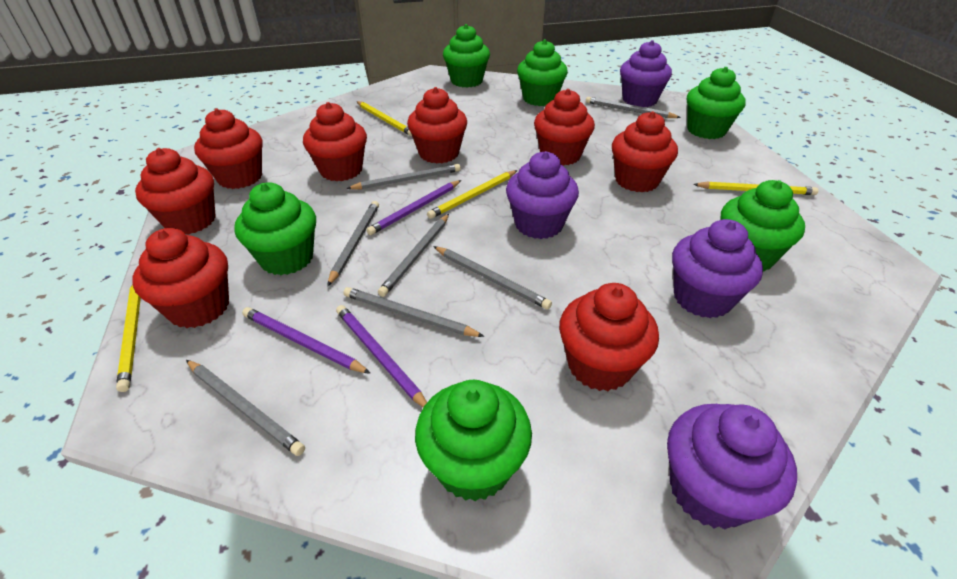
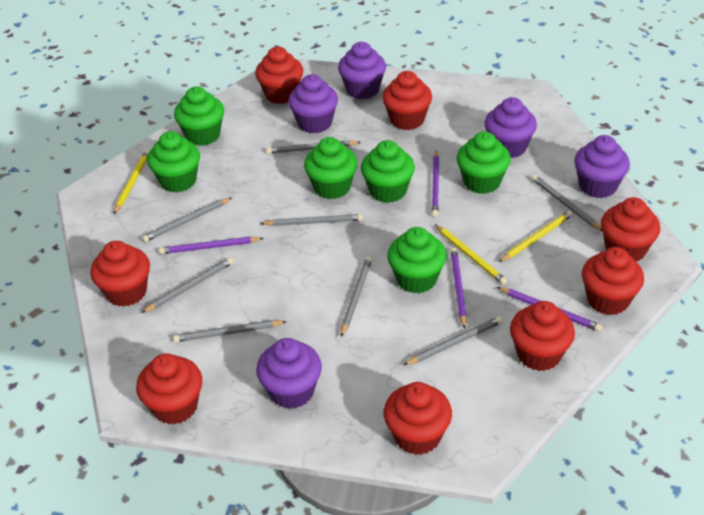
grey pencil: [186,360,305,456] [327,201,379,287] [343,287,485,337] [346,164,461,190] [378,214,449,297] [433,246,552,310] [586,97,681,118] = 7 -> [142,197,232,242] [142,258,234,313] [173,320,287,342] [260,214,363,226] [266,140,361,154] [341,257,372,337] [404,317,502,365] [532,175,602,231] = 8
purple cupcake: [506,151,579,239] [620,40,672,107] [667,404,797,529] [672,219,763,318] = 4 -> [256,338,322,409] [288,74,338,133] [338,42,386,99] [484,97,537,158] [574,135,630,198] = 5
purple pencil: [242,307,371,374] [336,305,427,408] [366,180,461,235] = 3 -> [159,237,264,254] [432,150,439,217] [450,248,467,329] [497,287,602,332] = 4
yellow pencil: [116,284,141,392] [356,101,412,136] [427,170,518,219] [693,181,818,195] = 4 -> [114,150,150,214] [435,224,507,285] [499,210,573,262] = 3

